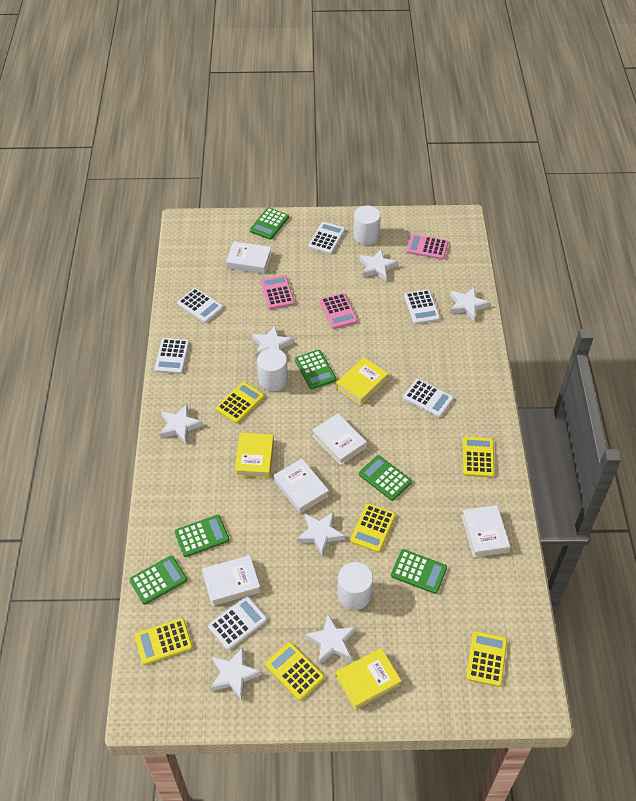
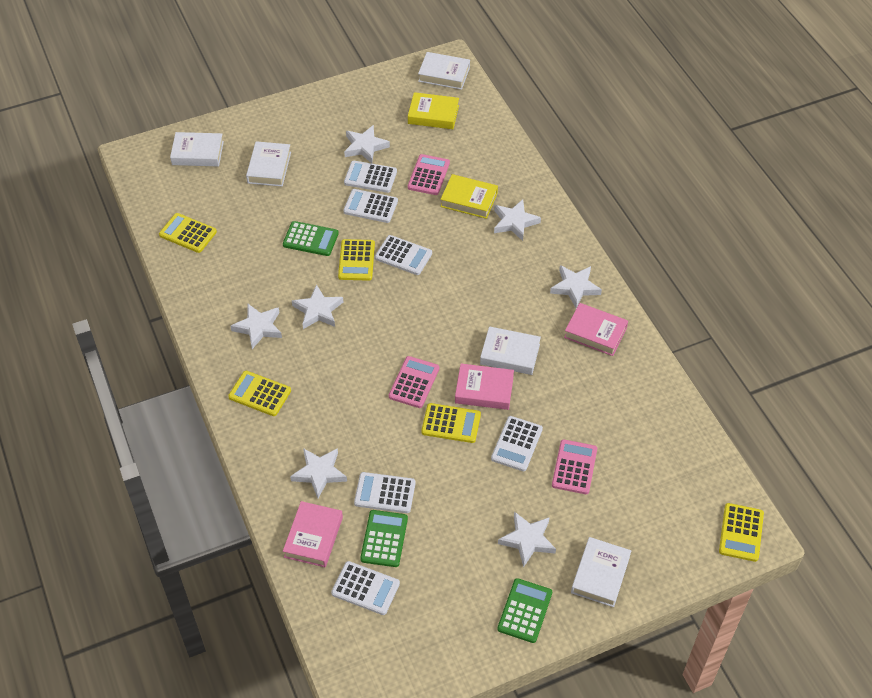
green calculator: [129,556,187,605] [175,515,229,557] [250,207,289,240] [295,350,336,389] [359,455,412,501] [391,549,447,594] = 6 -> [283,221,339,256] [360,510,408,567] [498,578,552,643] = 3
pink book: none = 0 -> [283,501,343,567] [455,364,514,410] [564,303,628,356] = 3
white cylinder: [257,348,288,391] [337,562,373,610] [353,206,381,245] = 3 -> none = 0
yellow book: [235,433,274,478] [335,648,401,710] [336,357,389,405] = 3 -> [408,92,459,129] [440,174,498,219] = 2
yellow calculator: [135,618,193,665] [216,382,265,424] [265,642,324,700] [350,503,396,553] [463,437,495,478] [466,631,507,687] = 6 -> [159,213,217,253] [228,371,291,416] [338,239,375,281] [421,403,481,443] [719,503,764,562] = 5

